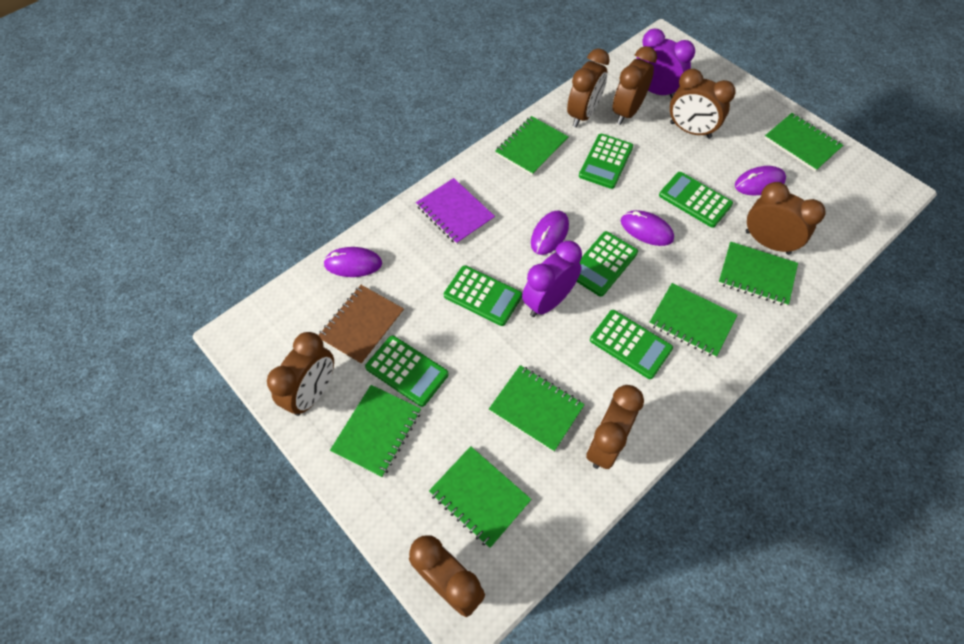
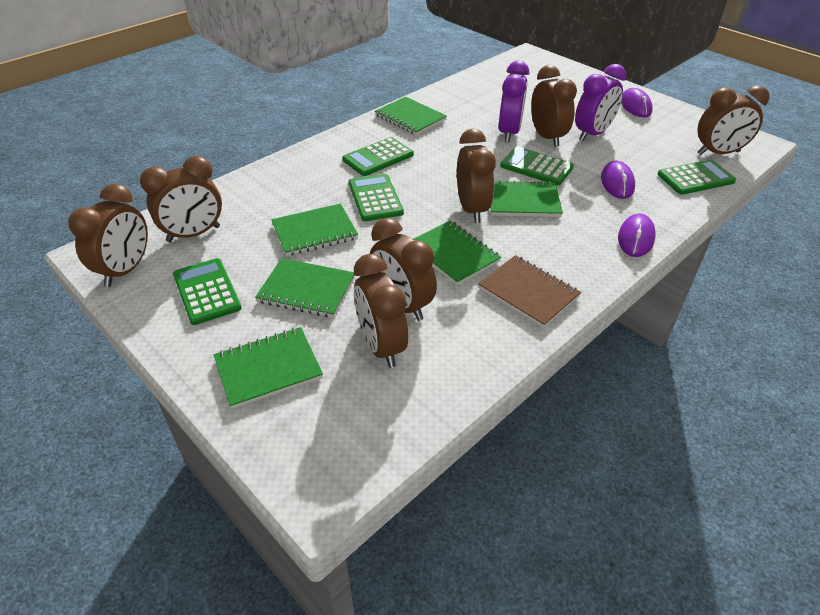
green calculator: [365,336,449,407] [444,265,522,326] [577,231,638,297] [579,134,633,189] [590,310,673,379] [659,172,733,228] = 6 -> [173,258,242,325] [342,137,414,176] [349,174,404,221] [500,147,574,185] [658,159,736,195] = 5
green notebook: [330,385,421,478] [429,446,532,548] [489,365,585,452] [495,116,569,176] [649,283,737,358] [718,242,798,306] [764,113,843,172] = 7 -> [214,327,323,409] [255,258,355,318] [271,204,358,256] [375,97,447,135] [413,221,501,285] [490,180,563,217] = 6
purple mouse: [323,247,382,277] [531,210,569,255] [621,210,674,246] [735,166,786,195] = 4 -> [601,161,635,199] [618,214,656,257] [621,88,653,117] = 3
purple notebook: [416,178,495,245] = 1 -> none = 0

